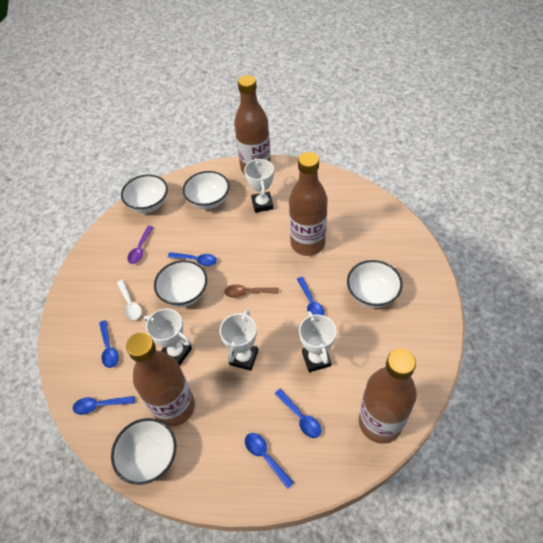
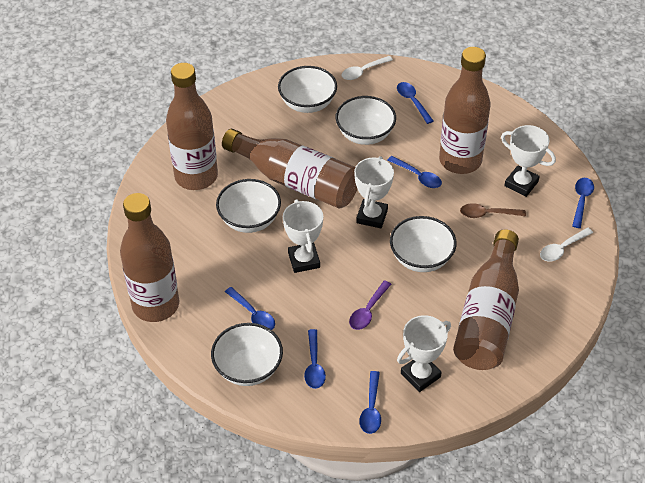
brown bottle: [126,332,195,427] [234,75,271,174] [289,152,328,256] [359,349,417,444] = 4 -> [120,193,179,322] [166,63,218,190] [222,129,357,209] [439,47,491,174] [453,229,519,370] = 5
white spoon: [117,280,142,320] = 1 -> [342,56,393,80] [540,228,593,261] = 2

